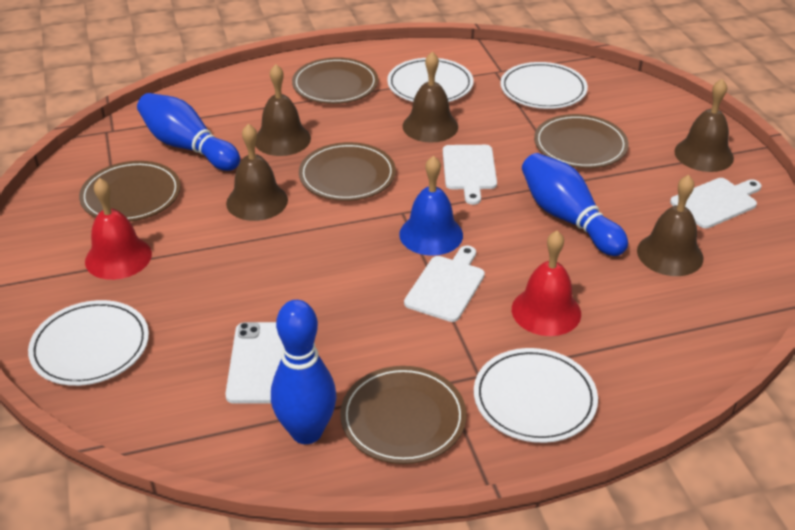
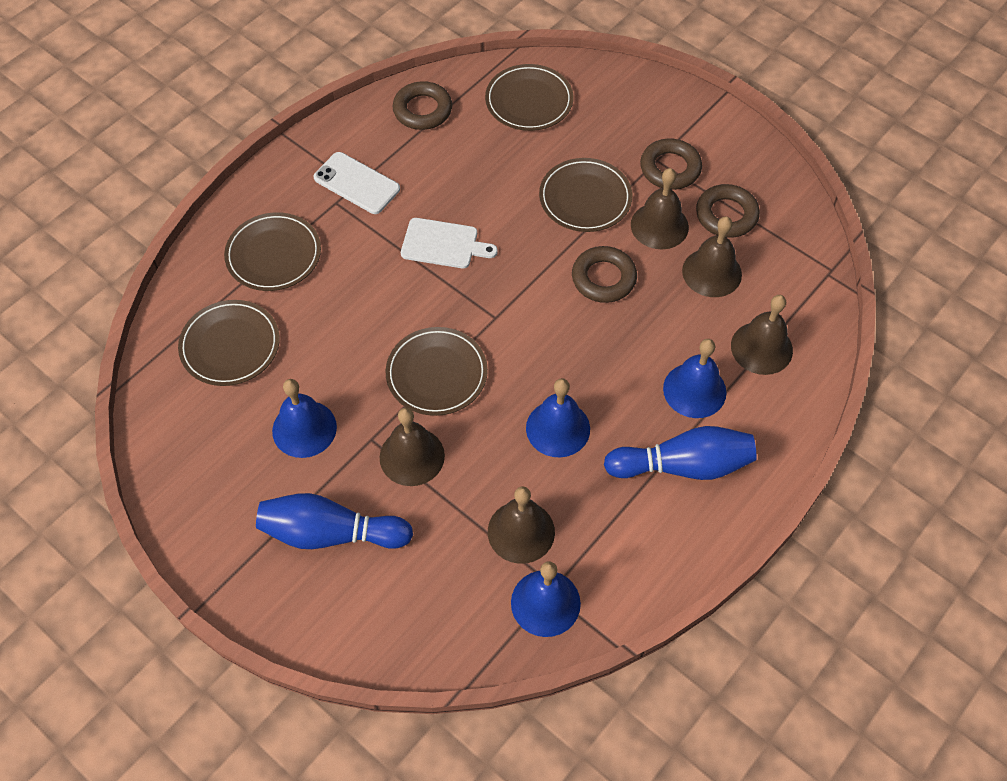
blue bell: [399,156,463,256] = 1 -> [272,379,337,458] [511,561,581,637] [526,378,590,458] [663,339,727,418] = 4
blue bowling pin: [137,93,240,171] [271,300,336,444] [522,153,628,256] = 3 -> [256,493,413,549] [604,426,757,480] = 2
brown ring: none = 0 -> [393,81,452,130] [572,246,637,303] [640,139,702,190] [696,184,760,238] = 4
red bell: [85,178,152,280] [512,231,581,336] = 2 -> none = 0
white cutting board: [404,245,485,322] [443,145,497,205] [670,178,762,229] = 3 -> [401,218,497,268] = 1
white plate: [28,300,149,386] [387,58,473,102] [474,348,598,443] [500,62,588,109] = 4 -> none = 0

